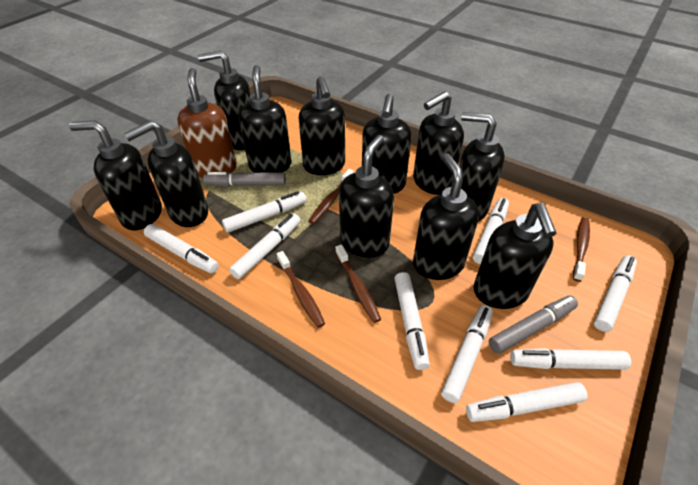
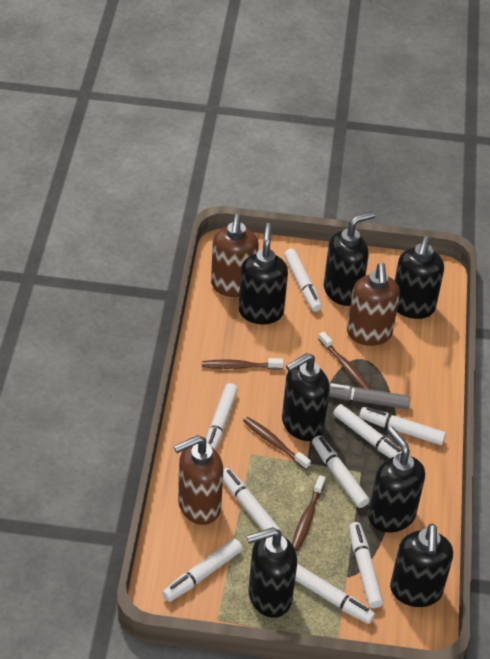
black soap dispenser: [69,120,162,230] [124,121,208,227] [198,50,251,150] [239,65,291,173] [299,76,345,175] [339,135,394,258] [362,94,412,194] [413,91,464,195] [413,153,479,280] [459,112,505,222] [474,203,556,309] = 11 -> [239,223,288,324] [246,527,297,618] [282,353,330,441] [324,211,376,306] [368,427,425,532] [390,524,453,607] [395,236,444,319] = 7
brown soap dispenser: [177,68,237,178] = 1 -> [174,435,223,525] [211,214,259,297] [347,263,400,346] = 3
grey marker: [203,172,286,187] [489,296,578,354] = 2 -> [329,383,410,409] = 1

